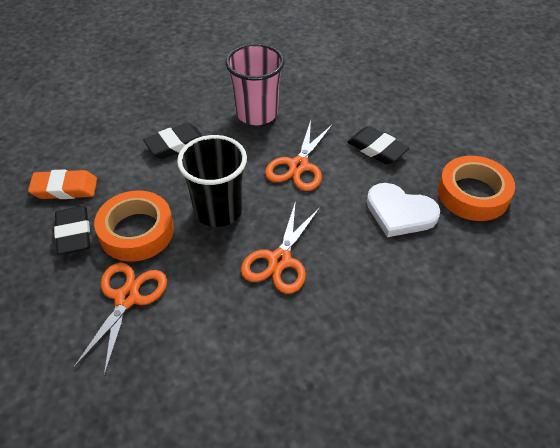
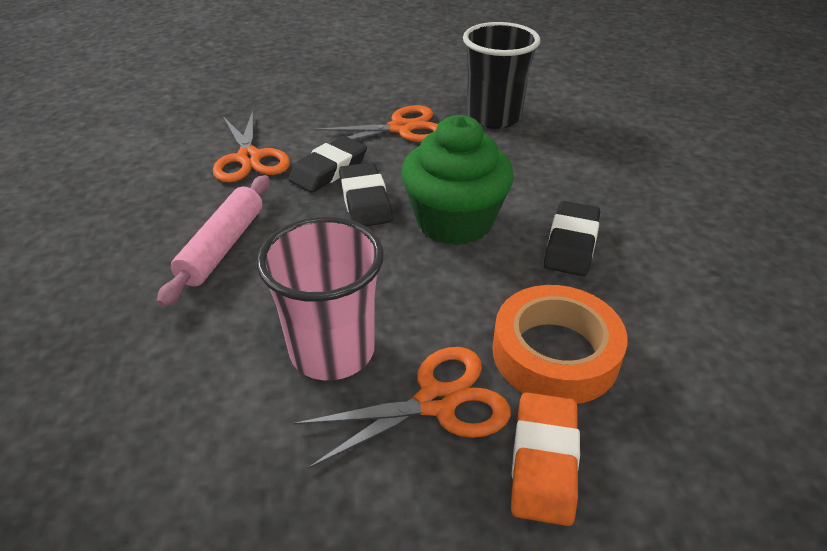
green cupcake: none = 0 -> [401,115,514,245] = 1
orange tape: [94,191,174,262] [438,156,515,221] = 2 -> [492,285,628,404] = 1
pink rolling pin: none = 0 -> [157,175,270,307] = 1
white heart: [367,183,440,237] = 1 -> none = 0

